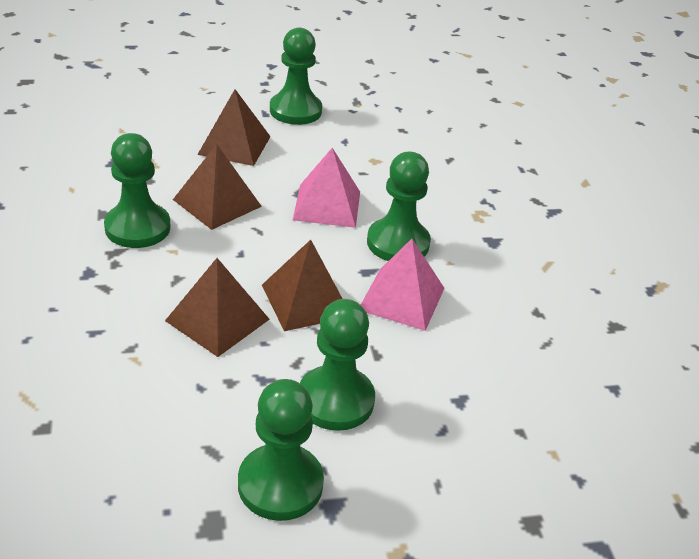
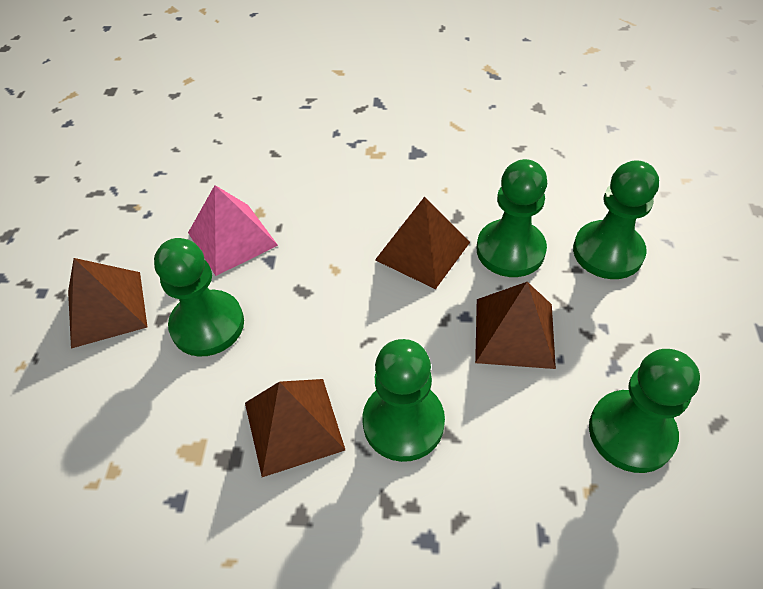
pink pyramid: [293,148,360,228] [361,239,444,331] = 2 -> [188,185,278,276] = 1

